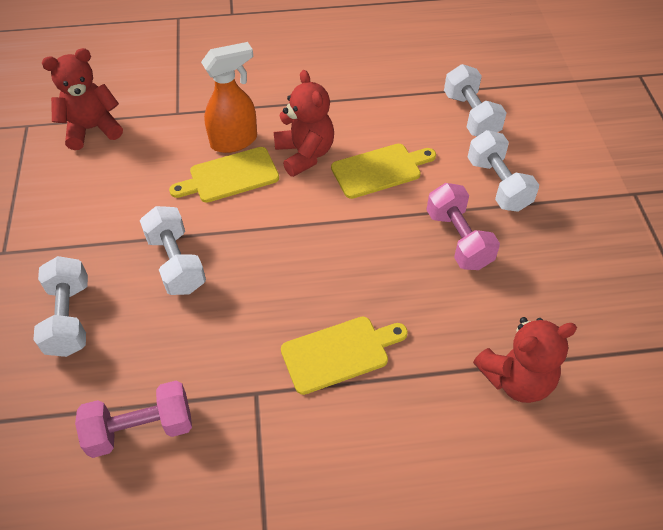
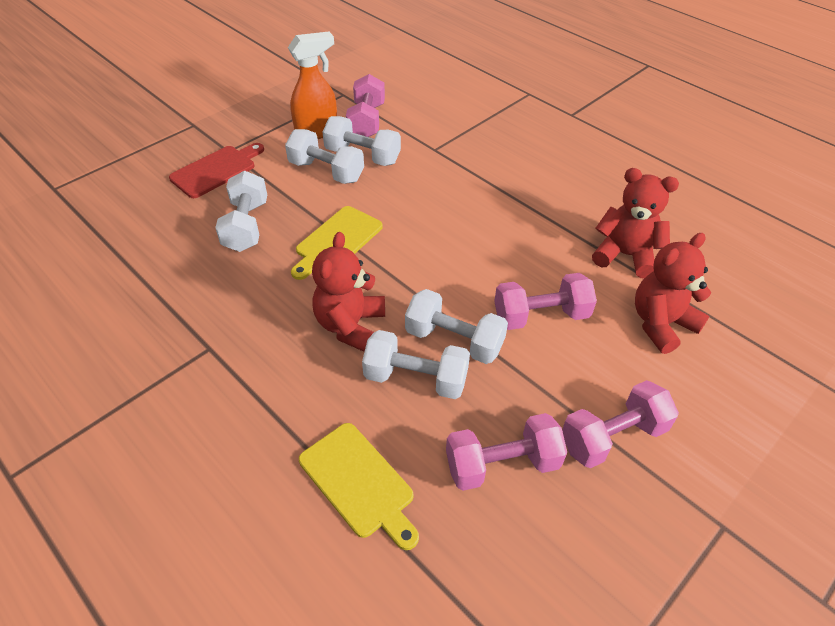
pink dumbbell: [75,381,192,458] [426,183,500,270] = 2 -> [346,74,385,137] [446,413,567,491] [495,273,597,330] [562,380,679,468] = 4
red cutting board: none = 0 -> [169,143,264,198] = 1
white dumbbell: [33,256,88,357] [140,206,206,295] [444,64,507,136] [468,130,539,212] = 4 -> [215,171,267,252] [285,129,364,184] [323,116,401,166] [362,330,470,399] [405,289,508,364] = 5
yellow cutting board: [169,147,279,203] [281,317,408,395] [331,144,436,199] = 3 -> [291,206,383,280] [299,423,419,550] = 2

